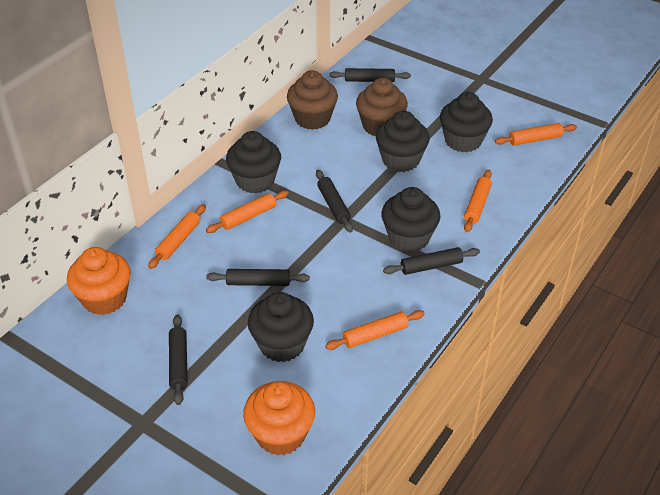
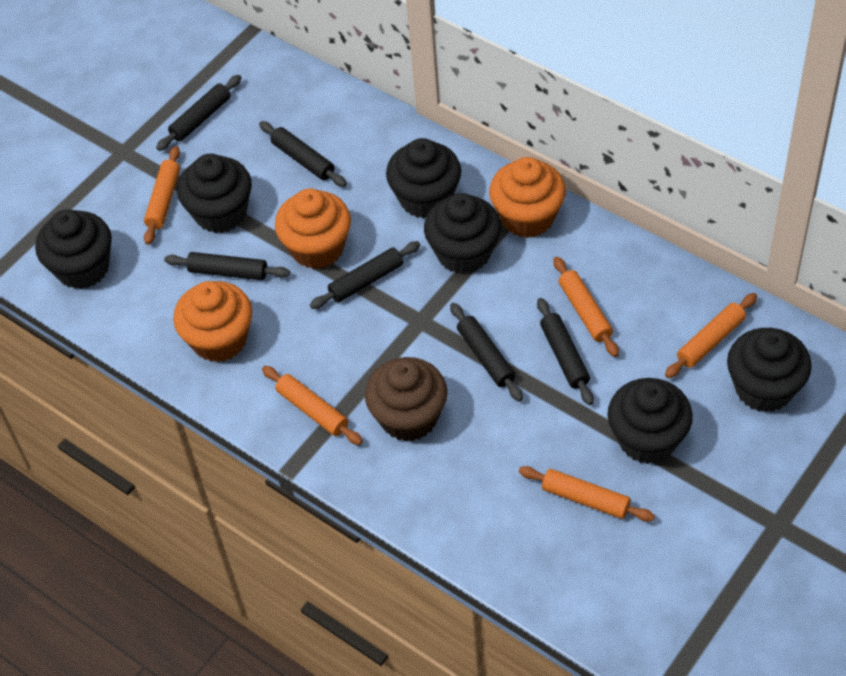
black cupcake: [226,131,281,193] [248,292,314,362] [376,111,430,172] [381,187,441,252] [440,92,493,152] = 5 -> [35,209,112,289] [177,154,252,233] [386,138,461,219] [424,193,501,274] [608,378,693,464] [727,328,812,412] = 6
black rolling pin: [169,314,188,405] [206,269,310,286] [316,170,353,232] [329,68,411,82] [383,247,480,275] = 5 -> [156,75,242,151] [164,252,290,280] [259,121,347,187] [310,241,420,309] [450,303,523,401] [537,298,594,405] = 6
brown cupcake: [287,71,338,130] [356,78,408,136] = 2 -> [365,357,447,442] = 1
orange cupcake: [67,247,131,315] [243,381,315,456] = 2 -> [173,281,252,362] [275,189,351,269] [489,157,566,238] = 3

